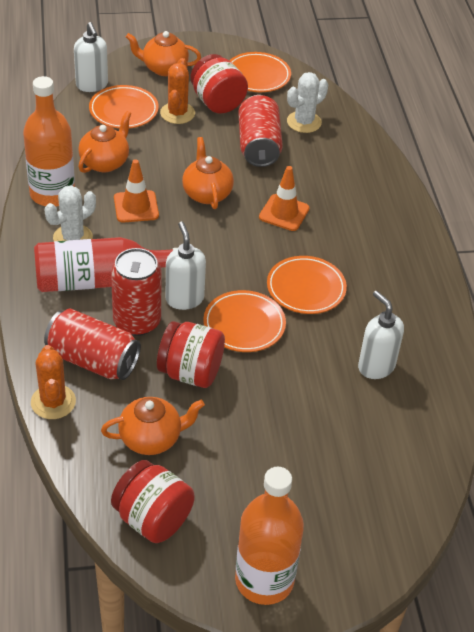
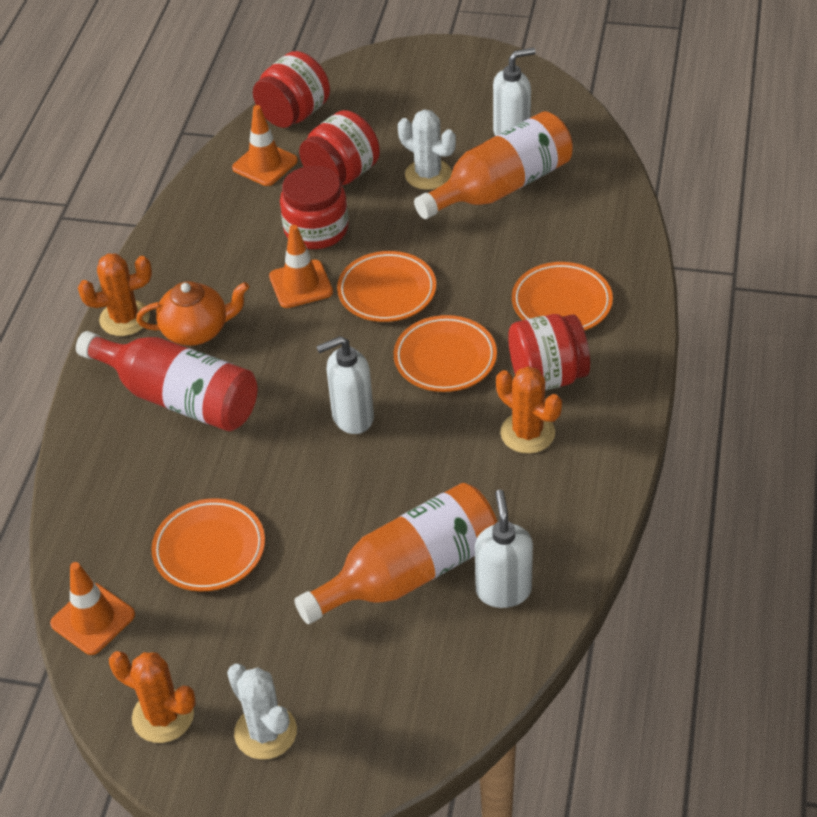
orange cactus: [31,345,76,419] [160,58,195,124] = 2 -> [78,254,152,336] [109,651,196,743] [496,366,562,454] = 3
orange teapot: [78,111,131,173] [101,397,205,455] [126,31,201,76] [182,137,234,209] = 4 -> [136,281,249,346] = 1
orange traffic cone: [114,159,159,223] [259,166,310,231] = 2 -> [50,562,135,655] [232,105,298,186] [269,225,333,308] = 3
red can: [44,308,141,380] [111,248,162,336] [238,95,283,167] = 3 -> none = 0
red jar: [111,460,195,543] [157,321,225,388] [191,54,248,114] = 3 -> [253,51,330,128] [280,166,349,249] [299,110,380,185] [508,314,590,390] = 4

